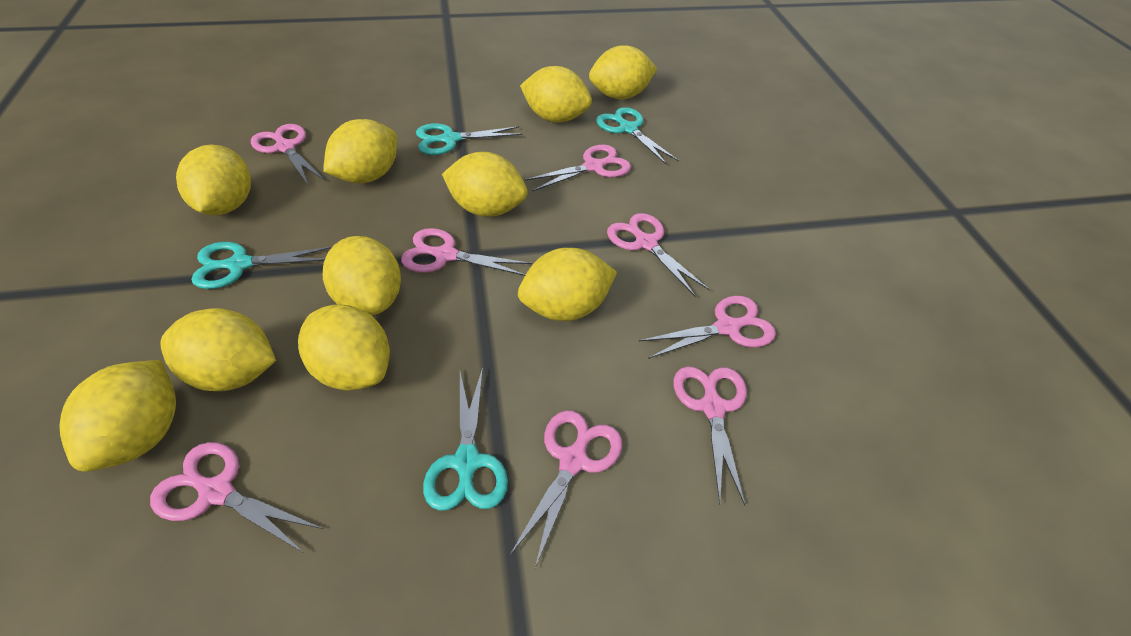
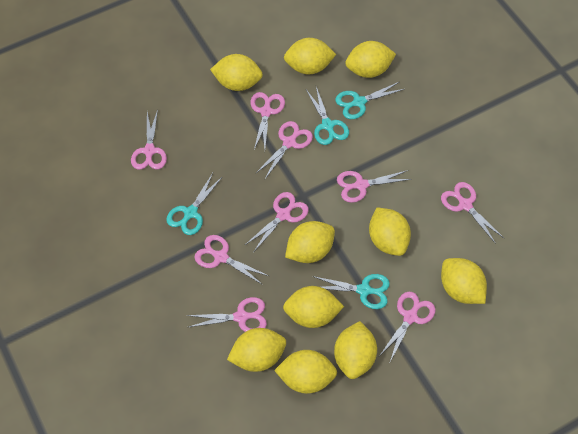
pink scissors: [150,442,323,553] [251,124,326,185] [401,228,532,276] [509,410,622,568] [524,145,631,191] [607,213,710,297] [639,295,776,359] [673,367,747,506] = 8 -> [131,110,167,170] [186,297,267,332] [194,235,269,285] [245,192,309,251] [250,92,285,150] [256,121,313,179] [337,170,412,203] [379,292,436,362] [441,182,504,244] = 9

